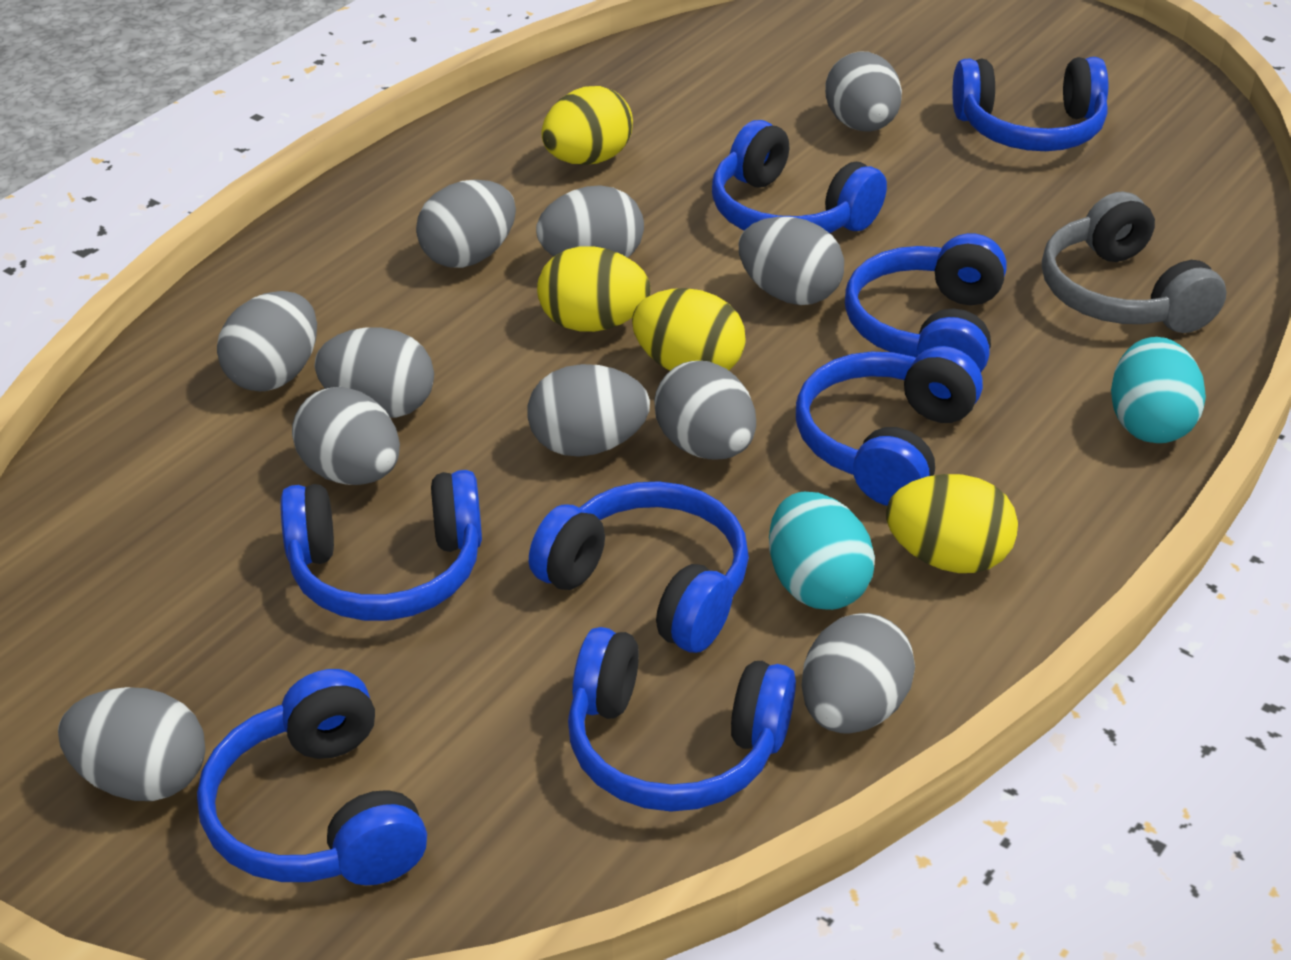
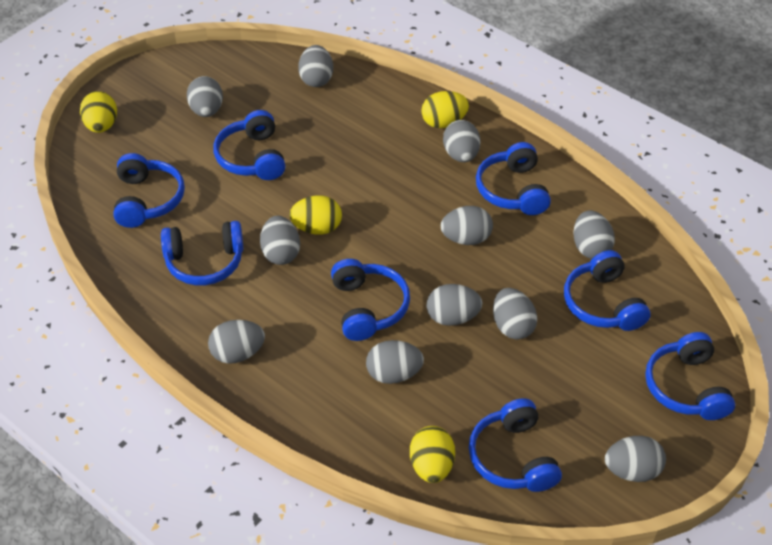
grey headphones: [1042,191,1227,333] = 1 -> none = 0
turquoise egg: [769,492,875,610] [1111,337,1206,443] = 2 -> none = 0

